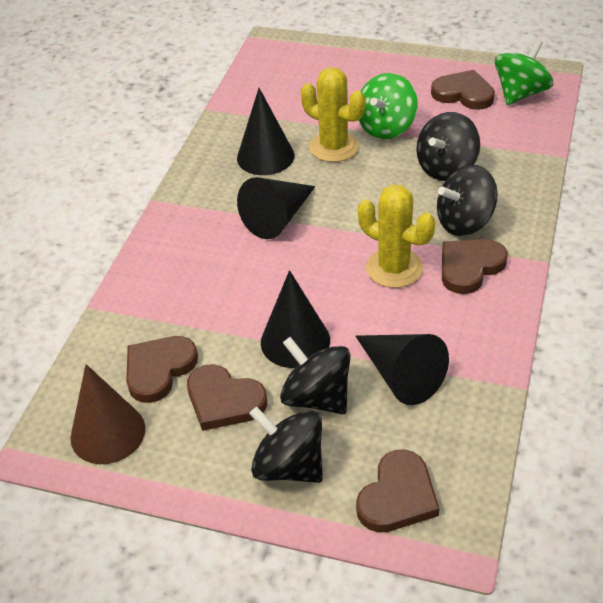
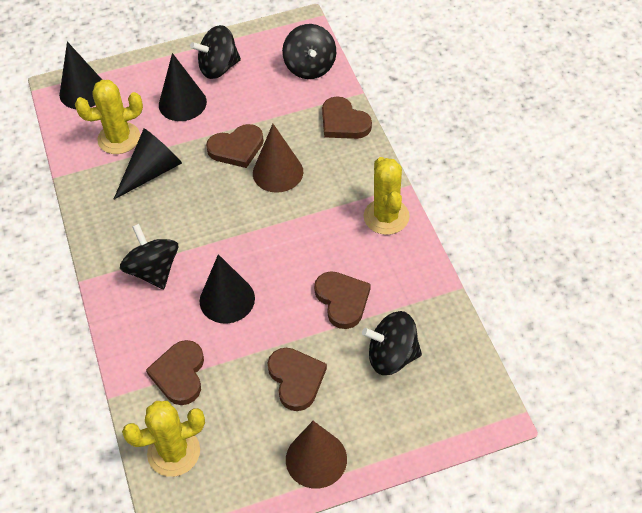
brown cone: [70,364,146,464] = 1 -> [253,124,303,193] [286,421,347,489] = 2
green spinning top: [359,73,418,139] [495,39,553,105] = 2 -> none = 0
yellow cactus: [301,67,365,162] [358,185,435,288] = 2 -> [75,80,143,154] [122,401,205,477] [364,157,410,235] = 3

